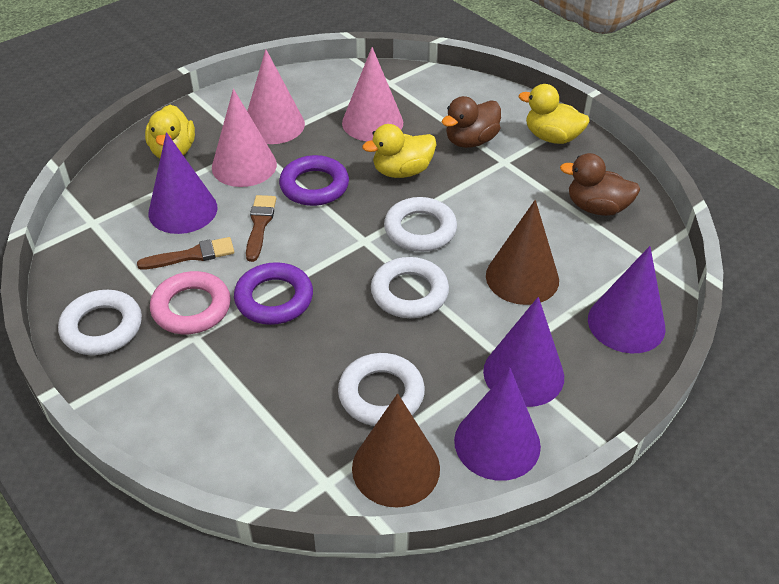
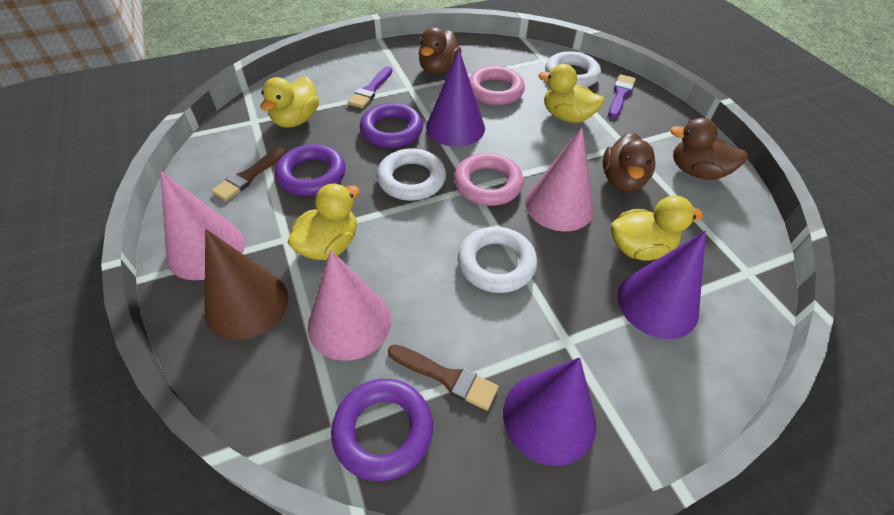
brown cone: [352,393,440,508] [486,200,559,305] = 2 -> [205,229,288,340] = 1
brown duck: [442,96,501,148] [560,153,640,216] = 2 -> [419,27,461,74] [603,132,655,192] [670,118,748,180] = 3
pink ring: [150,271,231,334] = 1 -> [454,153,524,206] [469,66,525,105] = 2
purple brush: none = 0 -> [348,66,392,108] [608,74,636,118] = 2
purple cone: [148,132,218,234] [454,368,541,481] [483,297,564,407] [588,246,666,353] = 4 -> [426,49,485,147] [503,357,596,466] [617,231,706,339] = 3
purple ring: [234,262,313,325] [279,155,349,206] = 2 -> [275,144,345,196] [331,379,433,481] [360,103,423,148] = 3
white ring: [58,290,142,355] [338,353,425,426] [371,257,449,318] [384,197,457,252] = 4 -> [377,148,446,201] [458,227,537,293] [545,51,601,87] = 3
yellow duck: [145,105,195,158] [362,124,436,178] [519,84,590,144] = 3 -> [261,77,319,128] [288,183,360,260] [538,64,604,123] [611,196,703,261] = 4

